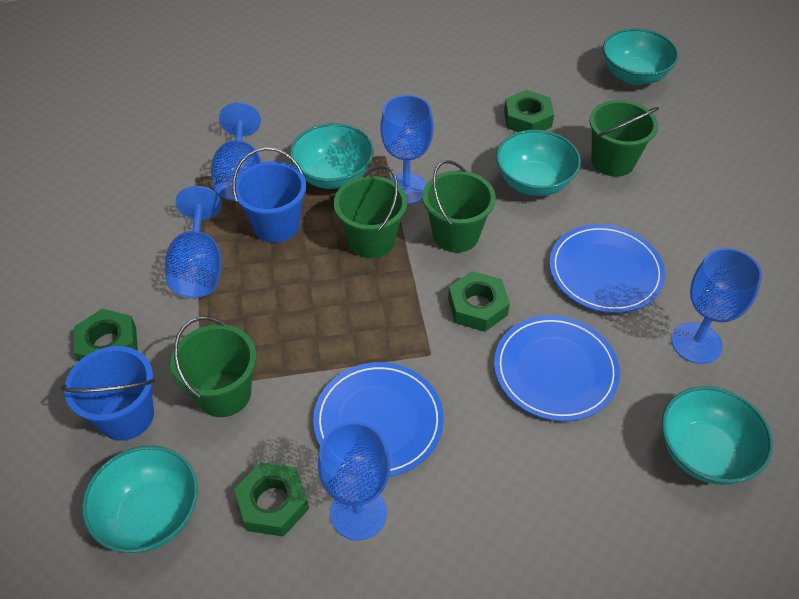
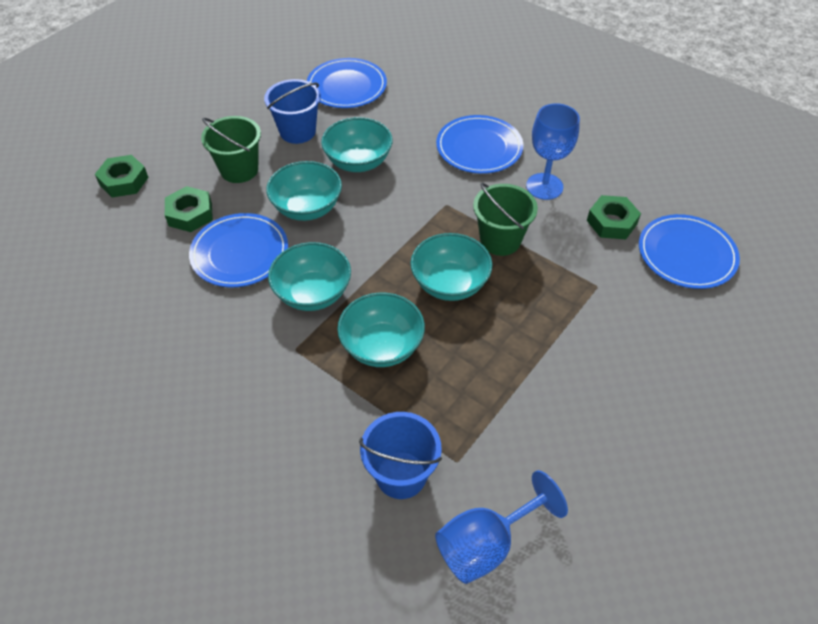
blue goblet: [165,186,222,298] [211,102,262,201] [318,422,391,540] [380,95,434,205] [671,248,762,364] = 5 -> [435,470,568,584] [526,103,580,200] = 2
blue plate: [313,362,444,477] [494,315,620,421] [550,224,665,313] = 3 -> [189,213,288,287] [307,58,387,108] [436,115,524,174] [639,214,740,289] = 4
green bucket: [170,317,256,417] [334,165,407,258] [423,160,496,253] [589,100,659,177] = 4 -> [201,116,261,183] [473,183,538,256] = 2
green nut: [74,309,138,361] [234,462,309,537] [448,271,510,332] [504,90,554,132] = 4 -> [95,155,149,198] [165,186,213,232] [587,195,641,239] = 3

